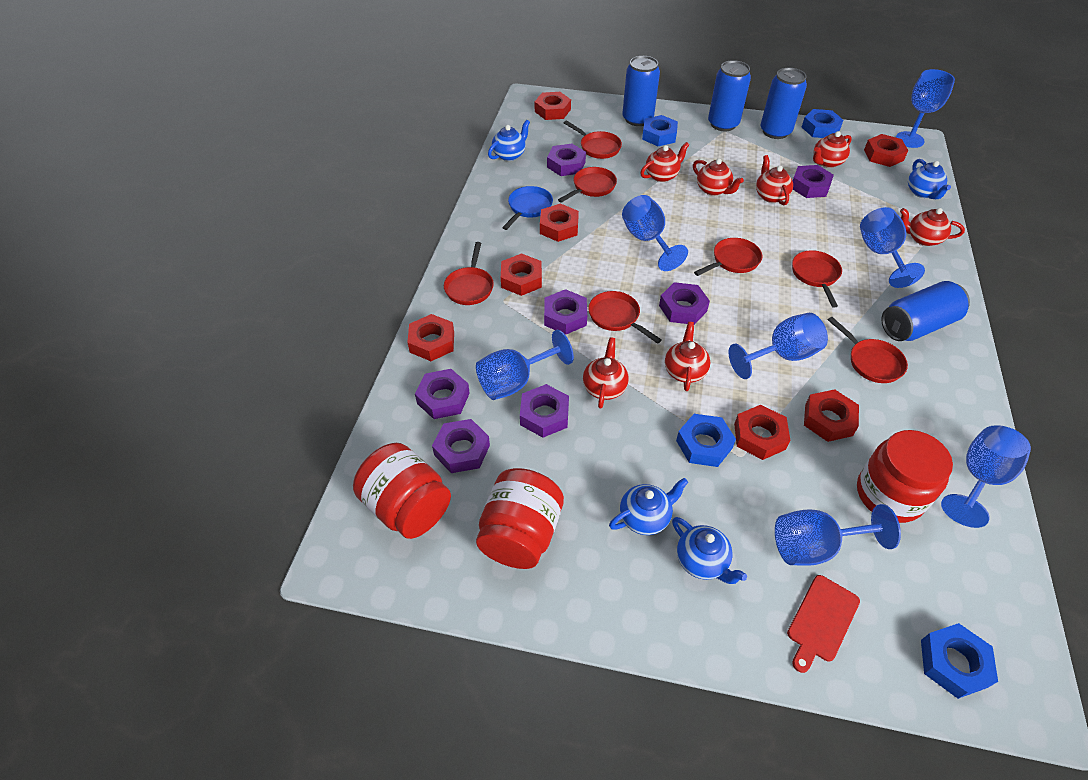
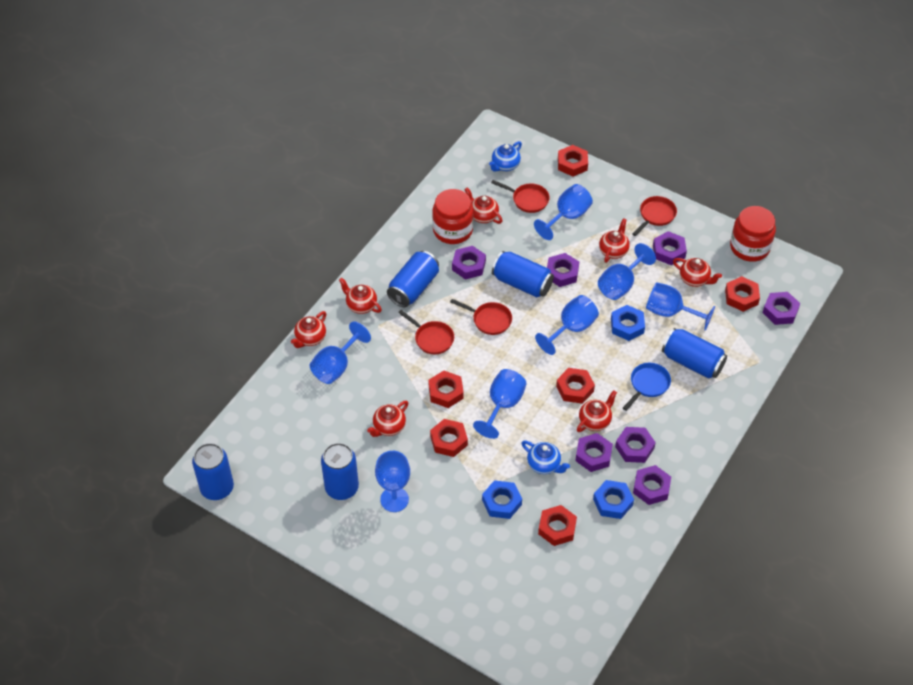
blue can: [622,56,660,126] [708,60,751,131] [761,68,807,139] [881,281,970,341] = 4 -> [192,443,234,500] [321,443,359,500] [387,251,439,307] [492,251,554,297] [662,328,727,379] = 5
blue nut: [642,115,678,146] [676,414,736,467] [802,109,843,138] [921,623,998,699] = 4 -> [482,480,522,519] [593,480,634,519] [611,305,645,341] = 3
blue teapot: [488,120,530,161] [609,478,688,535] [672,517,747,584] [908,159,951,199] = 4 -> [489,141,522,172] [521,441,570,474] = 2
red cutting board: [787,575,860,673] = 1 -> none = 0
red jar: [353,443,451,539] [476,468,564,569] [857,430,953,523] = 3 -> [432,189,474,244] [730,206,776,262] = 2
red nut: [407,314,454,361] [501,253,542,296] [535,92,571,120] [540,203,579,242] [734,405,790,460] [804,389,859,442] [864,134,908,167] = 7 -> [428,371,464,408] [430,419,468,457] [538,505,577,546] [556,368,595,404] [558,145,588,176] [725,276,760,312] = 6
red pan: [444,242,494,305] [558,167,617,203] [564,120,622,159] [588,291,661,344] [694,238,762,276] [792,250,842,308] [828,317,908,383] = 7 -> [398,310,454,354] [450,299,512,335] [491,180,550,213] [632,196,677,236] = 4

